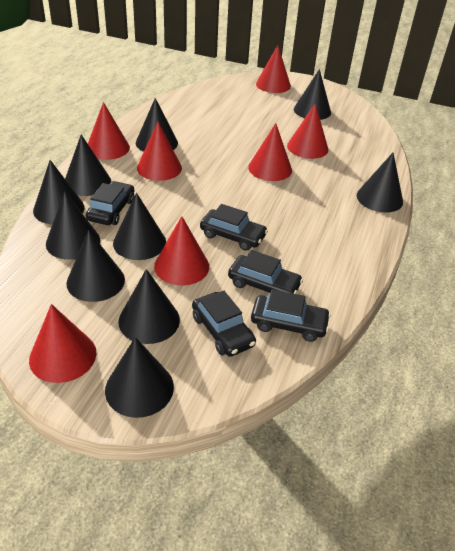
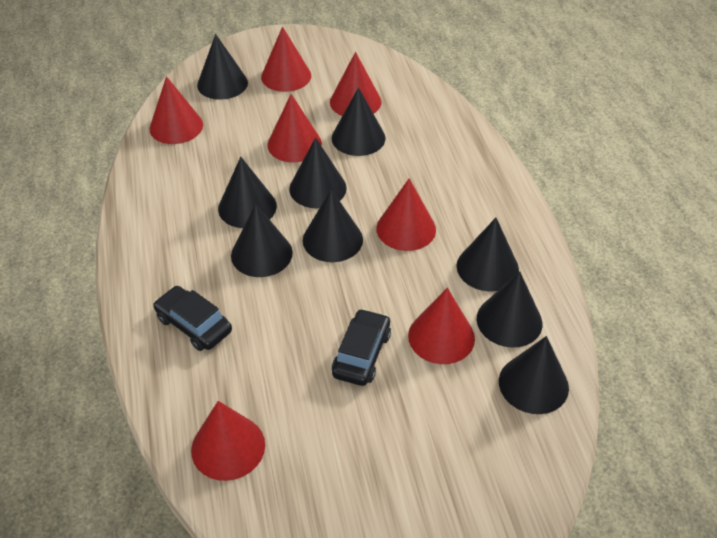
black car: [86,181,135,225] [192,291,256,357] [200,204,268,251] [228,250,303,294] [251,289,331,342] = 5 -> [153,286,232,351] [332,309,391,386] = 2
black cone: [33,160,85,224] [46,191,100,260] [65,135,111,196] [66,230,125,302] [105,337,174,418] [113,193,166,260] [118,269,180,344] [136,98,178,152] [294,69,331,120] [357,153,403,213] = 10 -> [197,34,248,100] [218,157,277,228] [231,204,293,277] [289,138,347,208] [303,189,363,262] [332,88,386,156] [456,218,519,292] [477,271,542,348] [499,336,569,414] = 9

